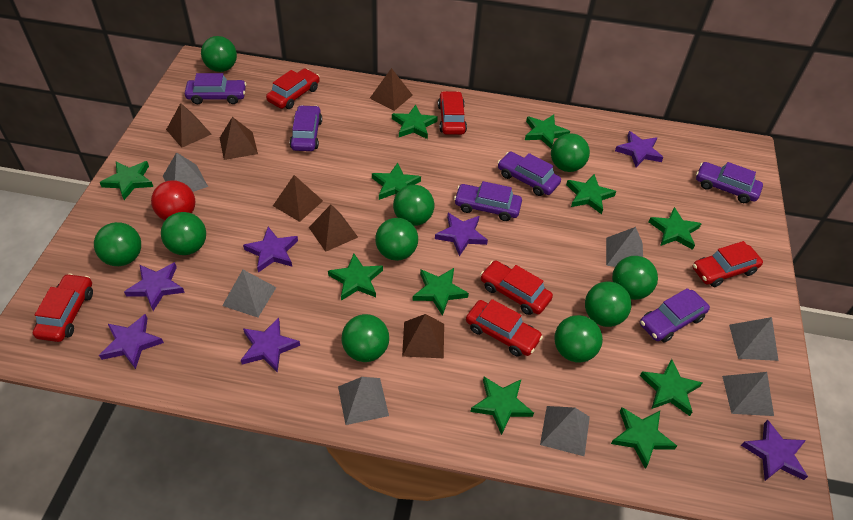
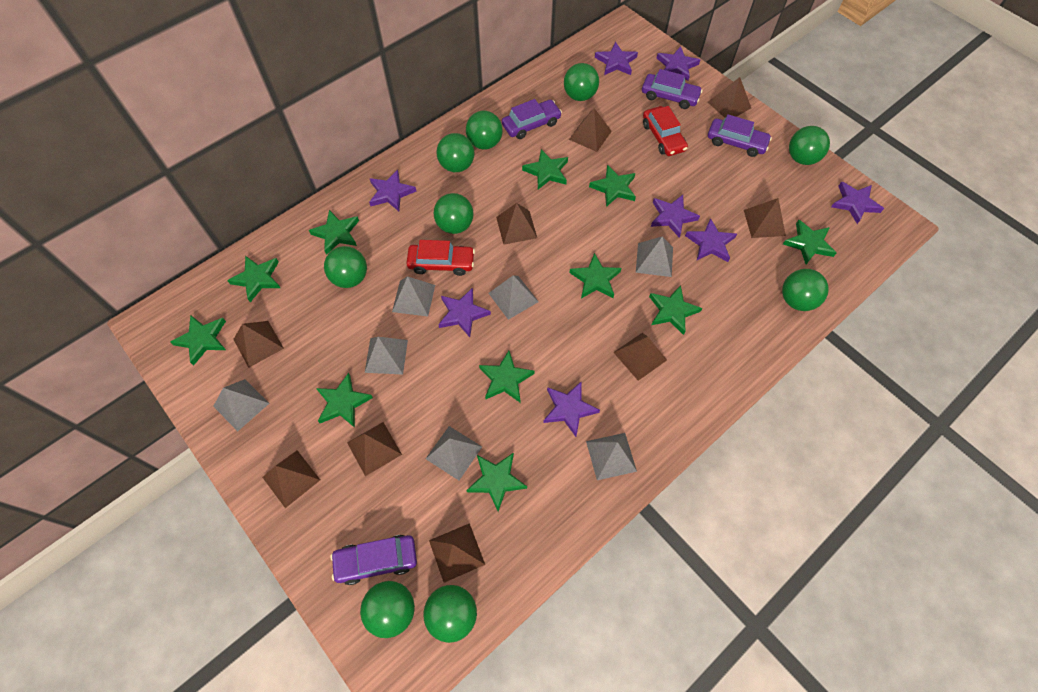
brown pyramid: [166,103,212,148] [220,117,258,160] [273,175,323,222] [309,205,358,252] [370,68,413,111] [402,314,444,358] = 6 -> [233,321,284,368] [262,450,320,508] [347,422,402,476] [429,523,485,583] [496,203,537,245] [569,108,612,152] [613,333,667,381] [708,77,751,118] [744,198,786,238] = 9
green ball: [94,222,141,266] [161,212,206,255] [201,36,237,72] [341,314,389,362] [375,218,418,261] [393,185,434,226] [551,133,590,172] [554,315,603,362] [585,282,631,327] [612,256,658,300] = 10 -> [324,246,367,288] [360,581,415,638] [423,585,477,643] [433,193,474,234] [436,133,474,172] [466,111,503,149] [564,63,599,101] [782,269,829,311] [789,126,830,165] = 9
purple car: [185,73,246,104] [290,105,322,151] [454,181,522,221] [498,152,561,196] [640,288,710,342] [696,162,763,203] = 6 -> [330,535,417,585] [502,99,562,139] [642,69,703,109] [708,114,772,157] = 4
purple star: [99,314,164,369] [124,262,185,311] [241,318,300,373] [243,227,298,272] [435,213,488,257] [615,131,664,167] [741,420,808,481] = 7 -> [369,170,417,211] [438,288,491,337] [543,381,600,437] [595,42,638,75] [651,195,700,238] [656,46,700,81] [685,218,737,262] [831,182,884,224] = 8
red ball: [151,180,195,220] = 1 -> none = 0
red car: [33,274,93,342] [266,69,320,109] [438,91,467,135] [466,299,543,357] [480,261,553,315] [692,241,763,287] = 6 -> [406,240,475,276] [643,106,688,156] = 2

